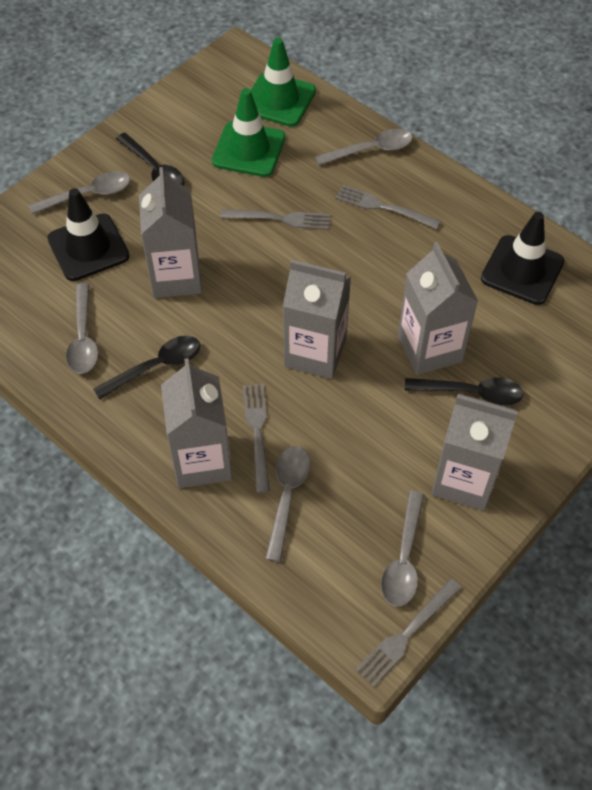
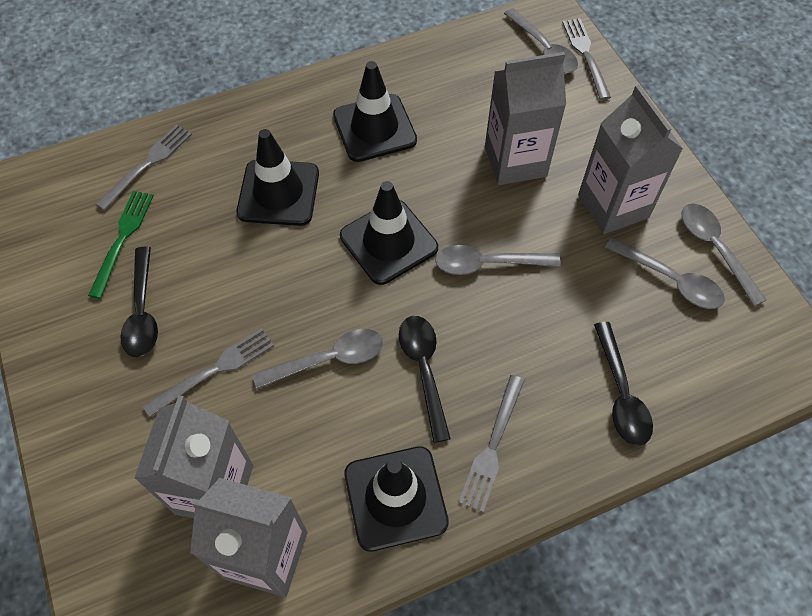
black traffic cone: [47,188,130,281] [481,212,565,305] = 2 -> [236,129,319,226] [333,61,417,162] [340,181,438,285] [345,446,449,552] = 4
green fork: none = 0 -> [88,191,154,299] = 1
green traffic cone: [212,88,285,177] [250,38,316,127] = 2 -> none = 0
grey carton: [139,167,202,298] [161,358,232,488] [283,260,351,379] [398,242,478,375] [432,394,518,511] = 5 -> [134,395,253,518] [190,478,307,597] [485,52,566,185] [578,85,683,234] = 4

